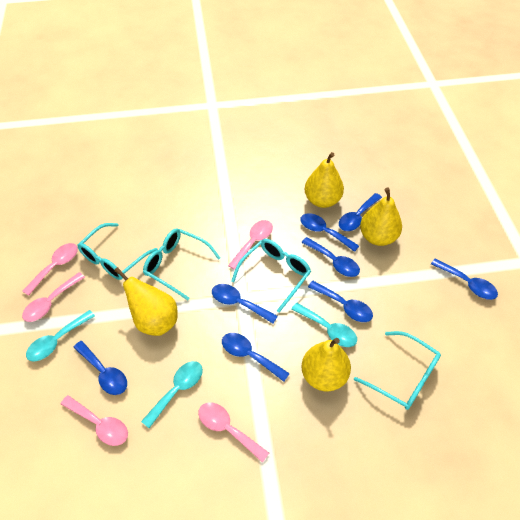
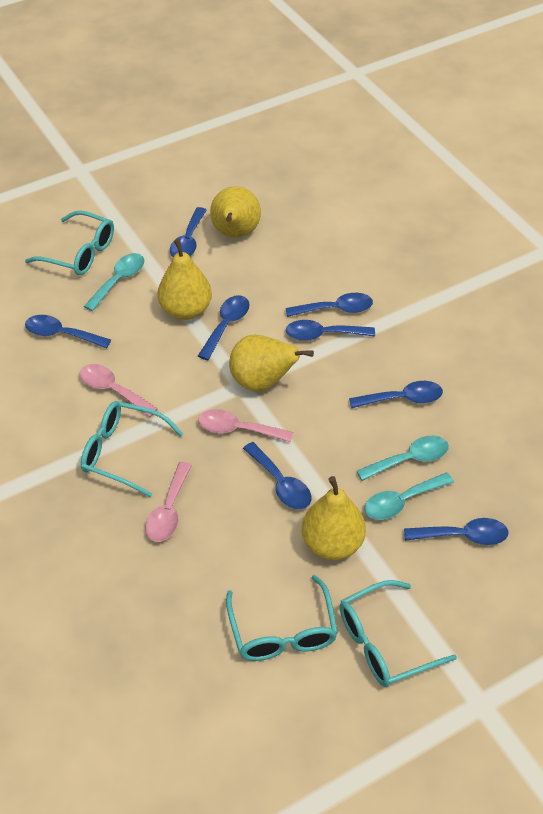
pink spoon: [22,243,78,296] [22,272,85,322] [61,395,128,446] [198,402,269,463] [228,220,273,270] = 5 -> [80,364,158,417] [145,462,192,542] [198,409,293,442] = 3

